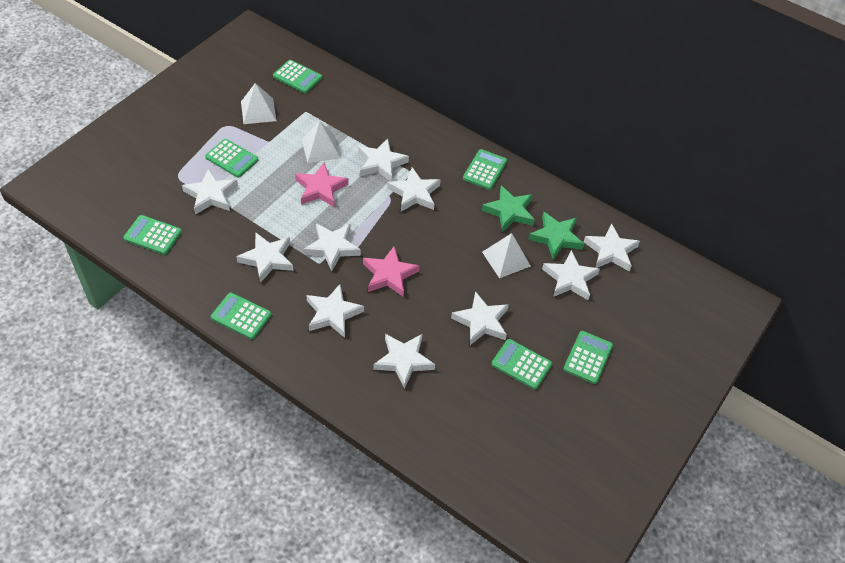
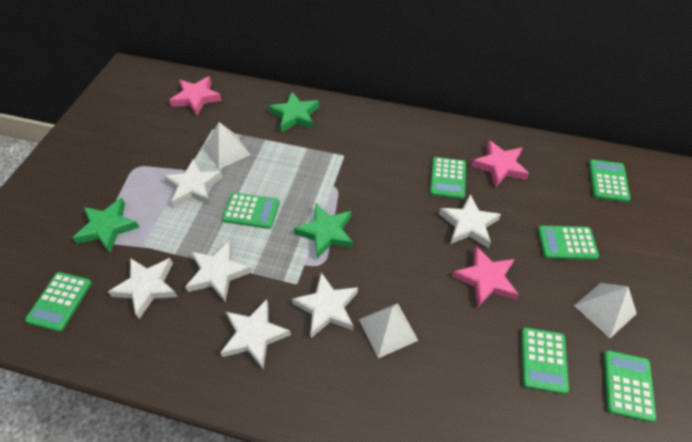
green star: [482,185,535,232] [528,212,584,260] = 2 -> [73,198,140,253] [268,92,319,132] [294,204,353,259] = 3
pink star: [295,163,348,207] [363,246,419,297] = 2 -> [169,76,222,115] [452,246,519,308] [471,140,529,188] = 3
white star: [182,168,238,215] [236,232,293,283] [304,223,361,271] [306,284,364,338] [358,138,409,182] [373,334,435,389] [387,167,441,211] [451,291,509,345] [542,250,600,300] [584,223,640,272] = 10 -> [108,258,178,319] [163,159,223,208] [185,241,252,302] [220,299,291,369] [292,272,358,338] [439,194,501,248] = 6

